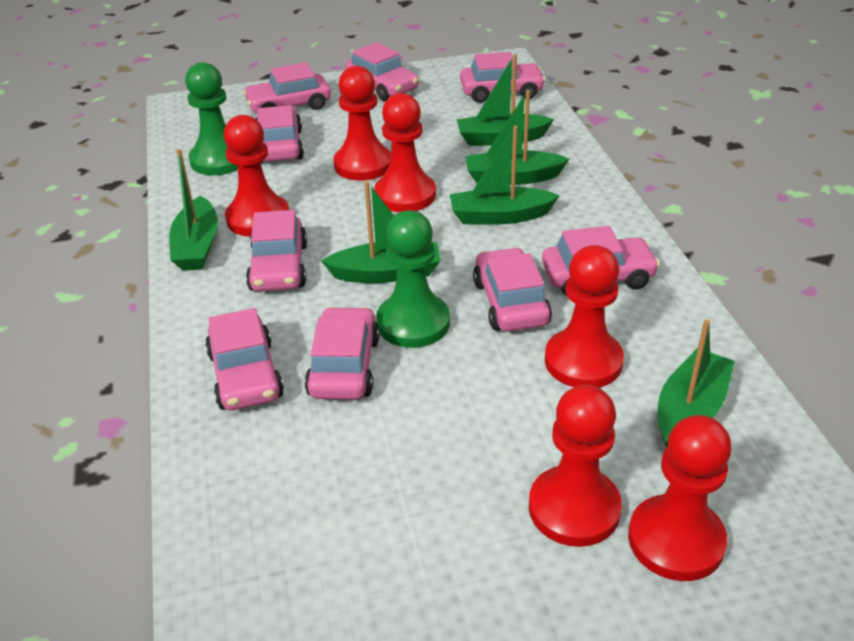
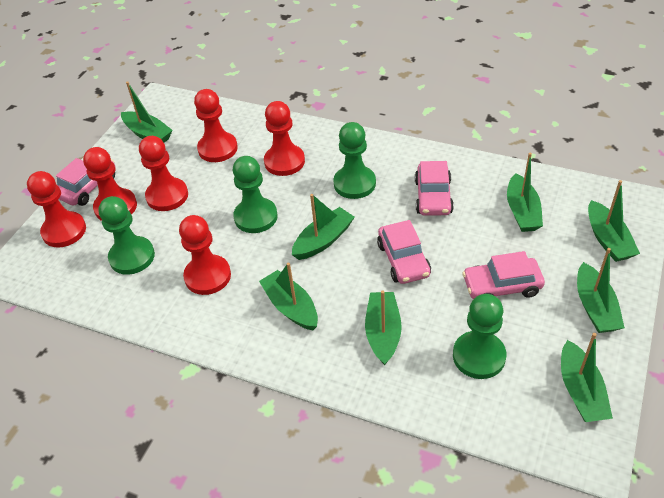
green boat: [169,149,218,271] [321,181,441,283] [450,125,560,224] [457,54,554,146] [466,90,569,185] [658,319,735,448] = 6 -> [121,81,173,143] [259,263,318,330] [292,194,355,260] [365,290,402,365] [507,153,543,232] [561,333,613,422] [577,248,625,333] [588,180,640,262] = 8
green pawn: [185,62,238,175] [376,210,450,348] = 2 -> [99,196,155,275] [233,156,278,233] [333,122,376,199] [453,294,506,379] = 4
pink car: [205,308,284,410] [243,62,331,113] [246,210,307,291] [255,105,304,163] [305,307,380,400] [345,42,419,101] [460,52,546,103] [473,248,552,331] [542,226,660,296] = 9 -> [56,158,116,206] [377,220,431,284] [415,161,454,216] [462,251,545,299] = 4

